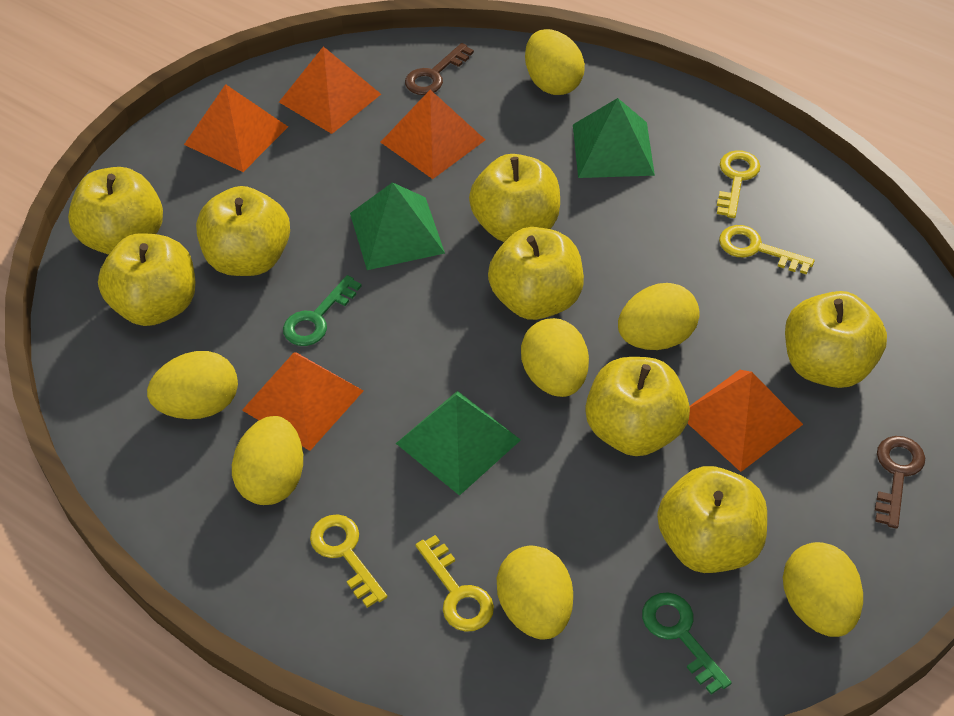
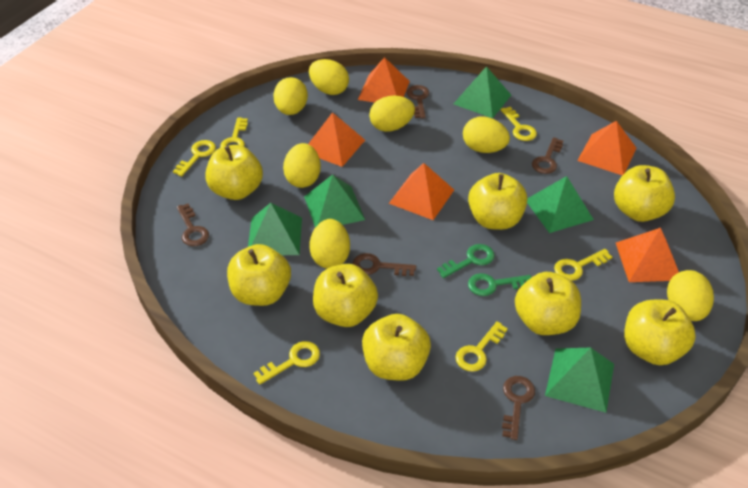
brown key: [405,43,474,95] [875,436,925,529] = 2 -> [177,204,209,246] [352,253,416,276] [407,85,429,119] [502,376,535,440] [532,137,563,174] = 5
green pyramid: [350,182,445,270] [396,391,521,496] [573,98,655,178] = 3 -> [248,203,302,255] [304,174,365,227] [454,66,511,118] [527,176,594,233] [545,348,614,413] = 5
yellow key: [310,514,387,608] [416,535,494,632] [717,150,760,218] [719,225,815,275] = 4 -> [173,140,216,177] [220,117,248,148] [253,341,320,385] [456,321,508,372] [501,107,537,141] [554,249,612,281] = 6

